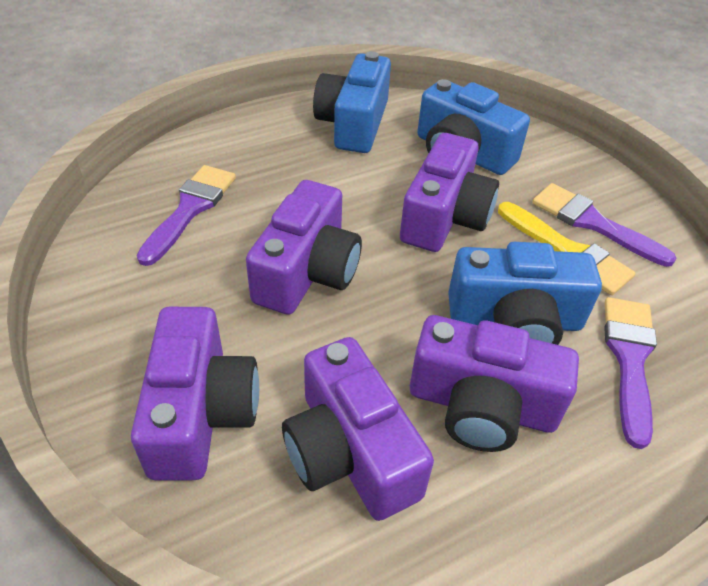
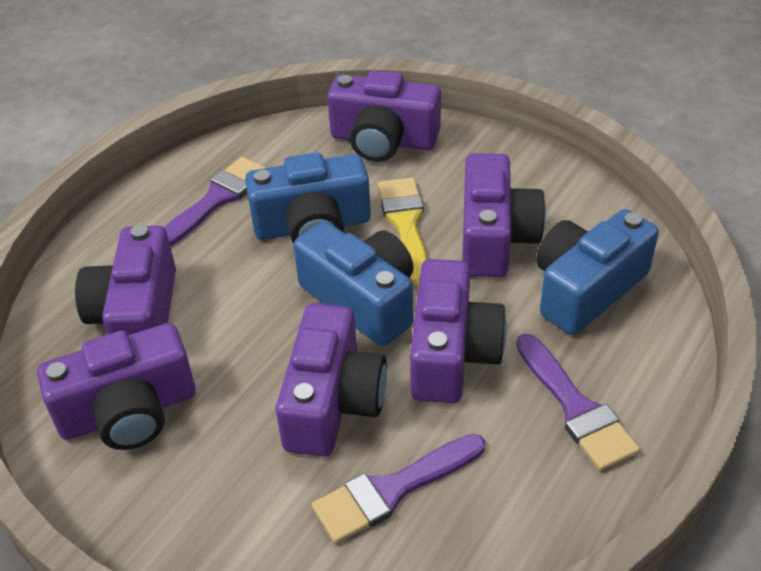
purple camera: [131,307,259,480] [246,180,362,315] [282,337,434,521] [400,133,499,252] [410,315,579,452] = 5 -> [37,323,196,450] [75,225,176,335] [276,303,387,456] [327,70,441,162] [410,259,507,403] [462,153,546,277] = 6

